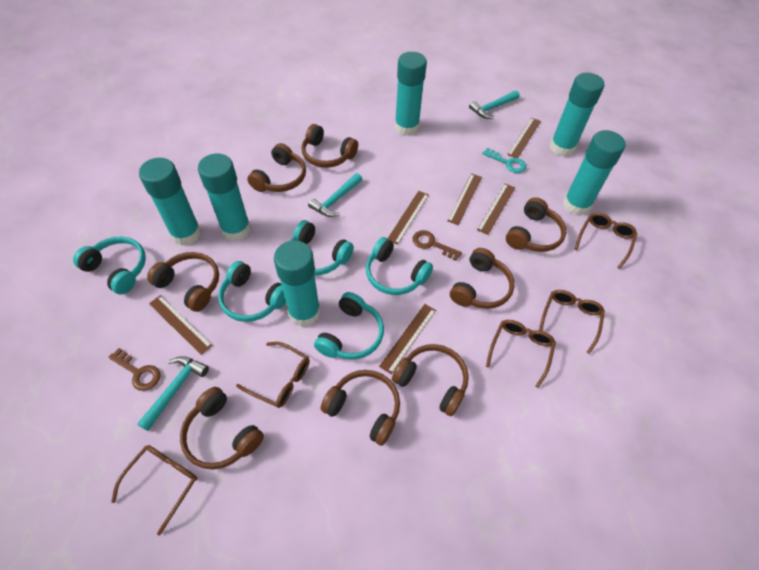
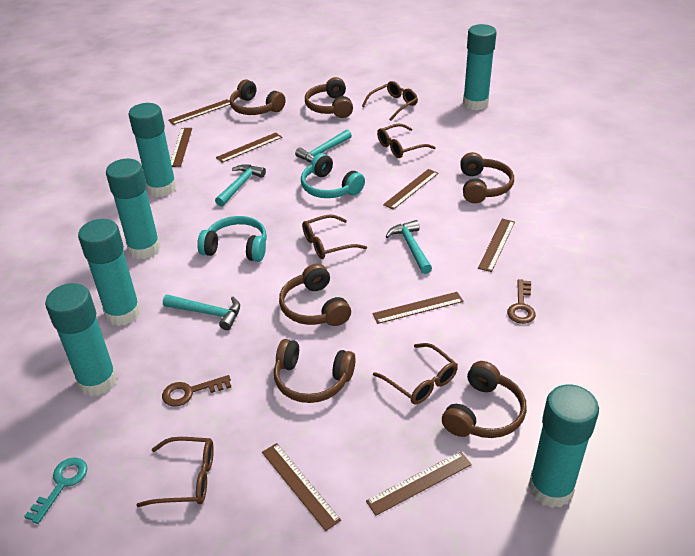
brown headphones: [147,252,219,312] [180,387,264,470] [247,143,306,192] [302,124,358,168] [321,370,400,446] [392,344,469,416] [450,248,514,309] [506,197,566,252] = 8 -> [230,80,286,115] [274,339,356,403] [279,264,351,326] [305,77,353,118] [442,361,527,438] [460,152,514,203] = 6
brown ruler: [149,295,213,355] [379,304,436,374] [388,191,429,245] [447,173,482,225] [477,183,515,235] [507,118,541,158] = 6 -> [168,99,230,125] [171,128,192,167] [216,132,282,163] [262,443,341,531] [366,451,472,516] [372,292,463,324] [383,169,438,210] [478,219,515,272] = 8
turquoise hammer: [137,356,209,431] [308,173,362,217] [469,90,520,119] = 3 -> [163,295,240,330] [215,164,266,207] [295,130,352,163] [385,220,432,274] = 4
turquoise headphones: [73,236,146,294] [218,261,286,322] [290,220,354,275] [314,292,384,360] [366,237,433,295] = 5 -> [197,216,267,262] [301,153,365,198] = 2

